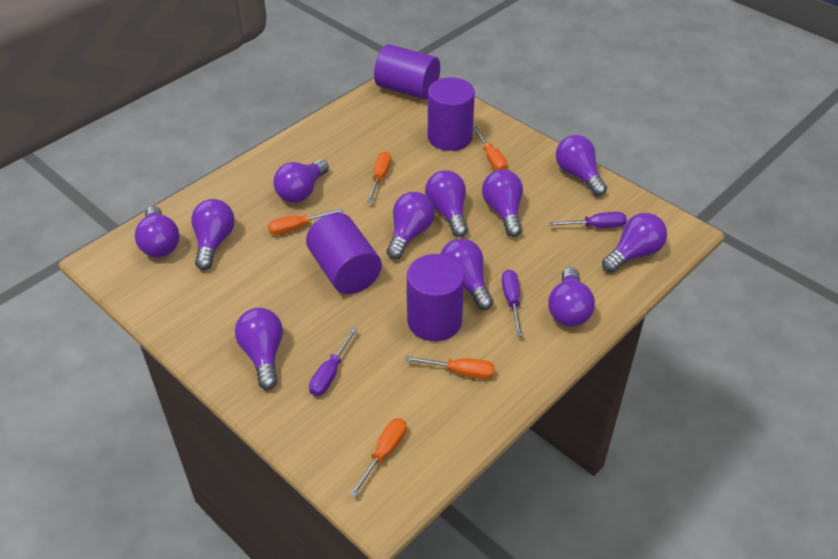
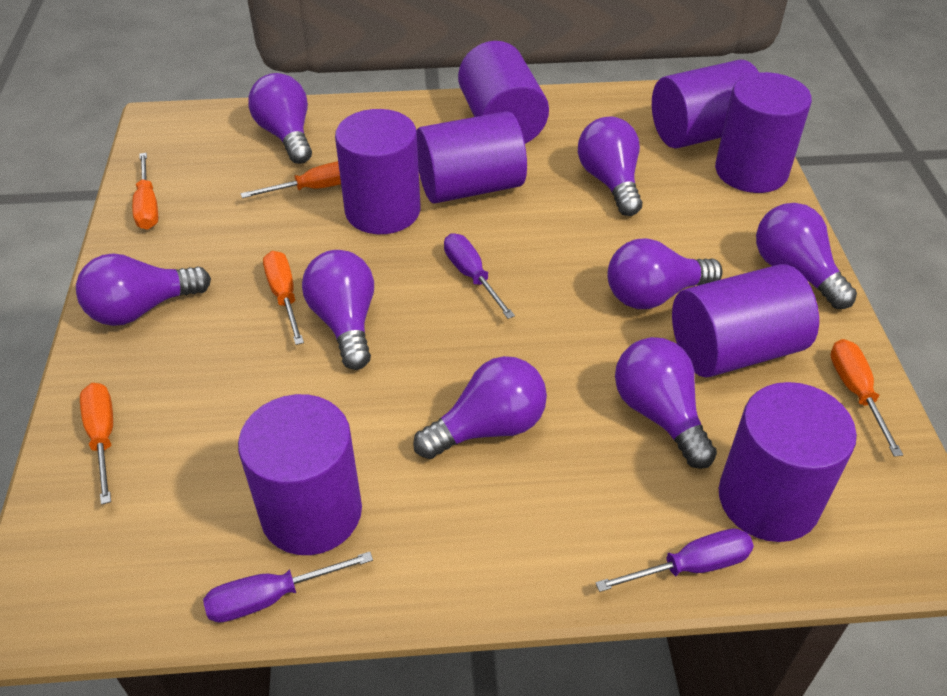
purple cylinder: [306,213,382,294] [374,44,440,100] [407,254,465,341] [428,78,475,151] = 4 -> [238,394,362,555] [335,109,420,234] [417,111,527,203] [458,41,549,144] [652,60,759,149] [672,264,819,378] [715,72,812,193] [719,382,857,542] = 8
purple light bulb: [135,206,179,257] [191,199,235,270] [235,308,283,390] [273,159,329,203] [386,192,435,259] [425,170,468,237] [440,239,493,310] [482,170,523,237] [548,267,595,326] [556,135,607,196] [602,213,667,273] = 11 -> [76,253,211,326] [248,73,312,164] [302,250,374,370] [413,356,547,459] [578,116,642,216] [607,238,723,309] [615,337,717,469] [756,203,857,309] = 8

